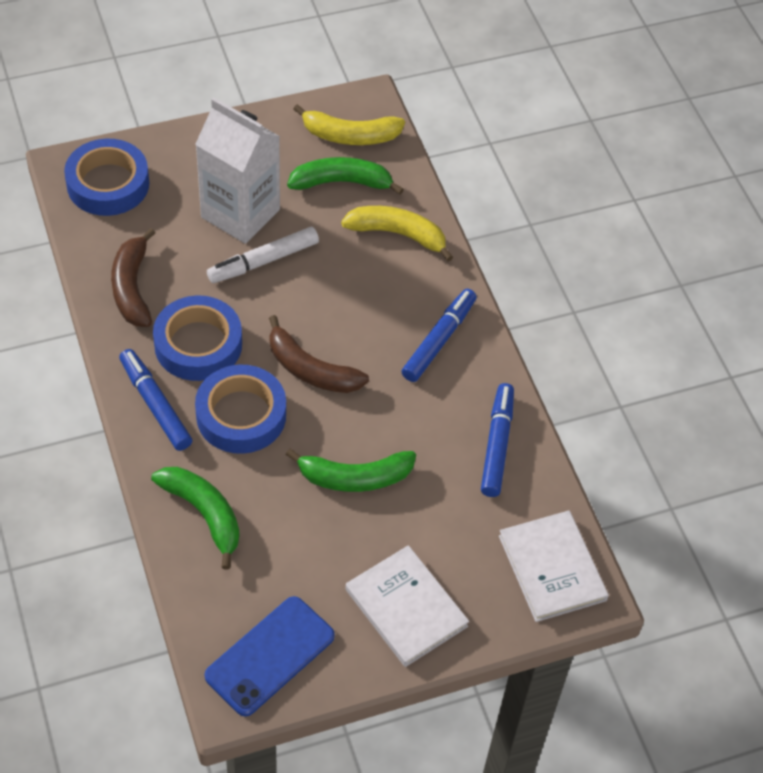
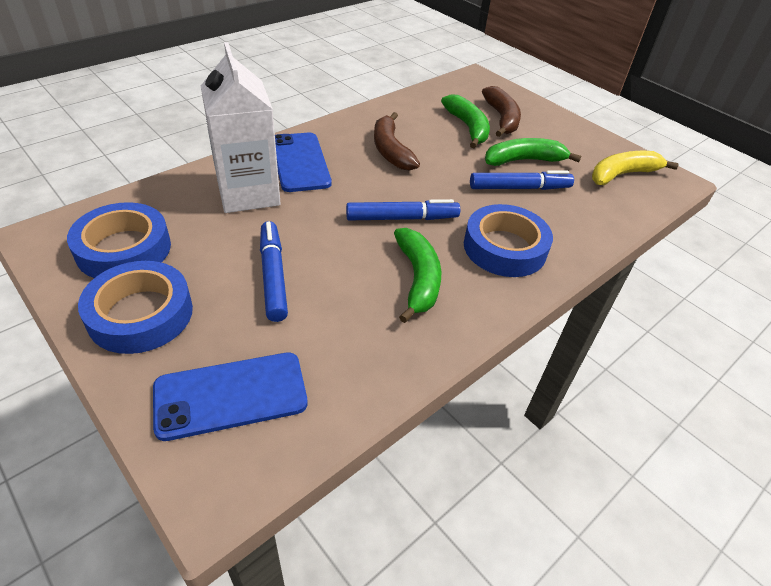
blue phone: [204,596,335,716] = 1 -> [153,352,308,441] [275,133,332,192] = 2
white book: [345,545,469,667] [499,511,609,622] = 2 -> none = 0
white marker: [207,227,319,283] = 1 -> none = 0
yellow banana: [293,104,405,145] [341,206,453,261] = 2 -> [592,151,679,185] = 1

